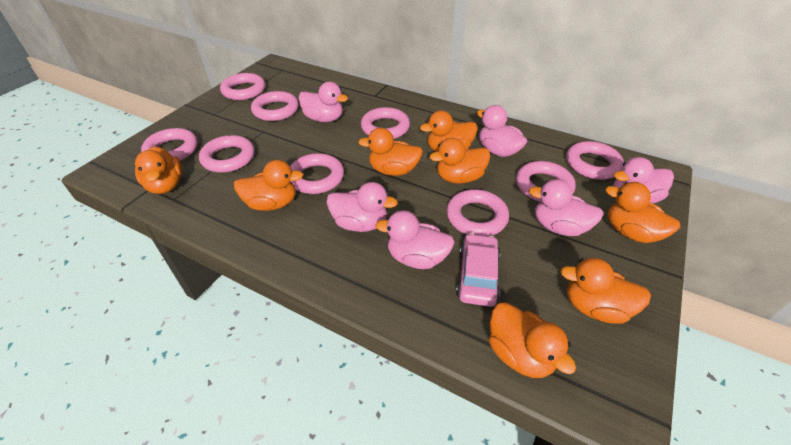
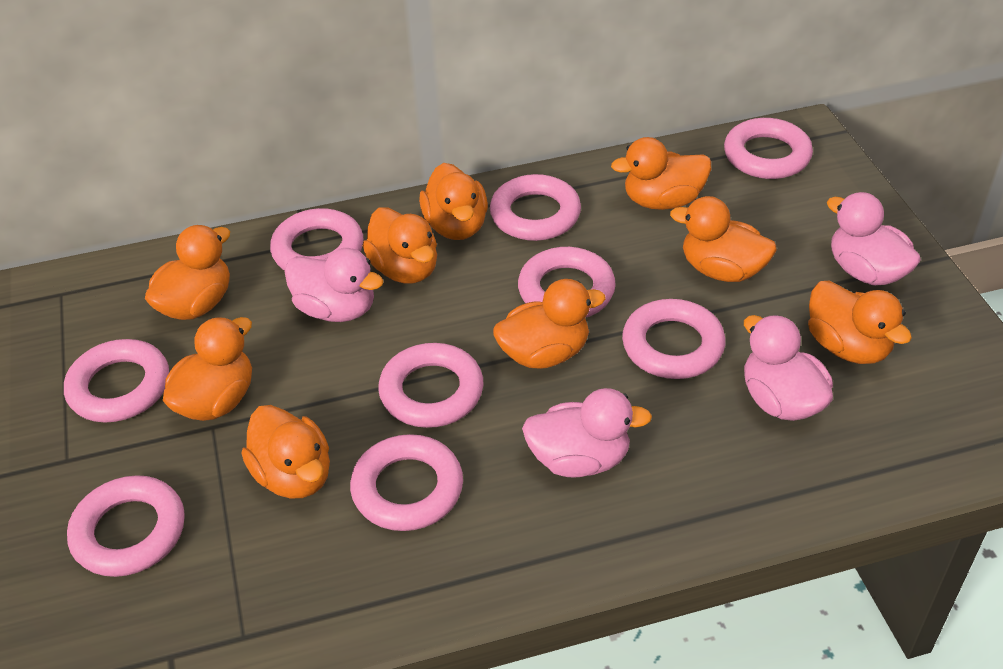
orange duck: [135,146,182,194] [234,160,303,211] [358,128,423,176] [420,111,477,152] [429,138,491,184] [489,302,576,378] [560,258,651,323] [605,182,680,243] = 8 -> [145,225,230,320] [163,317,252,421] [242,405,330,498] [363,208,437,284] [419,163,488,240] [493,279,606,369] [611,137,711,210] [670,196,777,282] [808,281,912,364] = 9
pink car: [456,233,500,307] = 1 -> none = 0
pink duck: [298,82,348,122] [327,182,398,232] [375,211,455,269] [477,105,528,157] [528,179,604,236] [614,157,674,203] = 6 -> [285,248,383,322] [522,388,652,478] [744,315,833,421] [827,192,921,286] = 4

